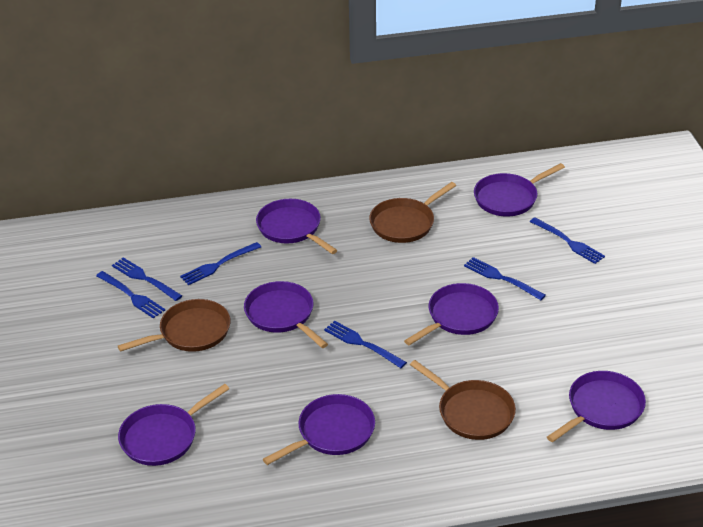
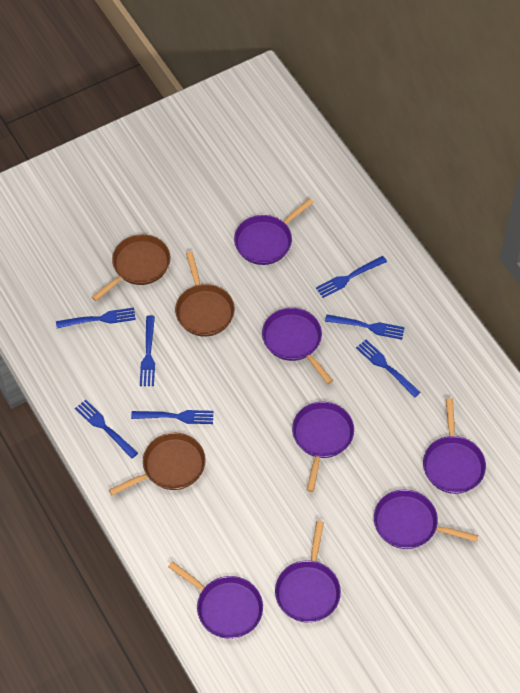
blue fork: [96,271,165,319] [112,258,182,301] [180,242,261,285] [324,320,407,368] [464,257,546,300] [530,217,605,264] = 6 -> [56,307,136,328] [75,400,138,459] [131,410,214,424] [140,316,155,386] [316,256,387,298] [325,315,405,340] [356,340,421,398] = 7

